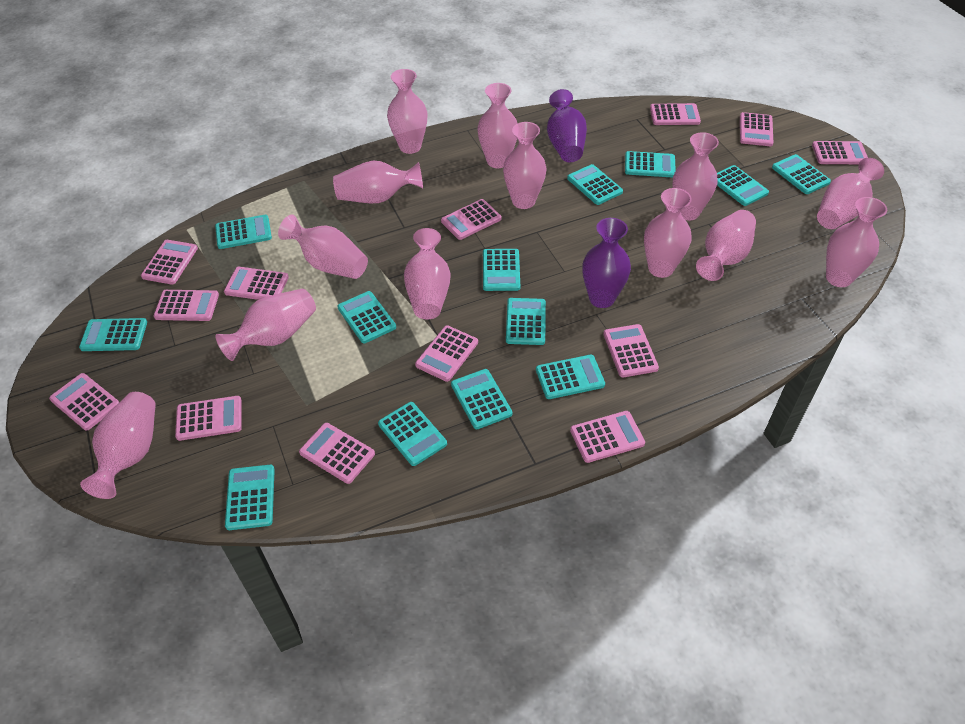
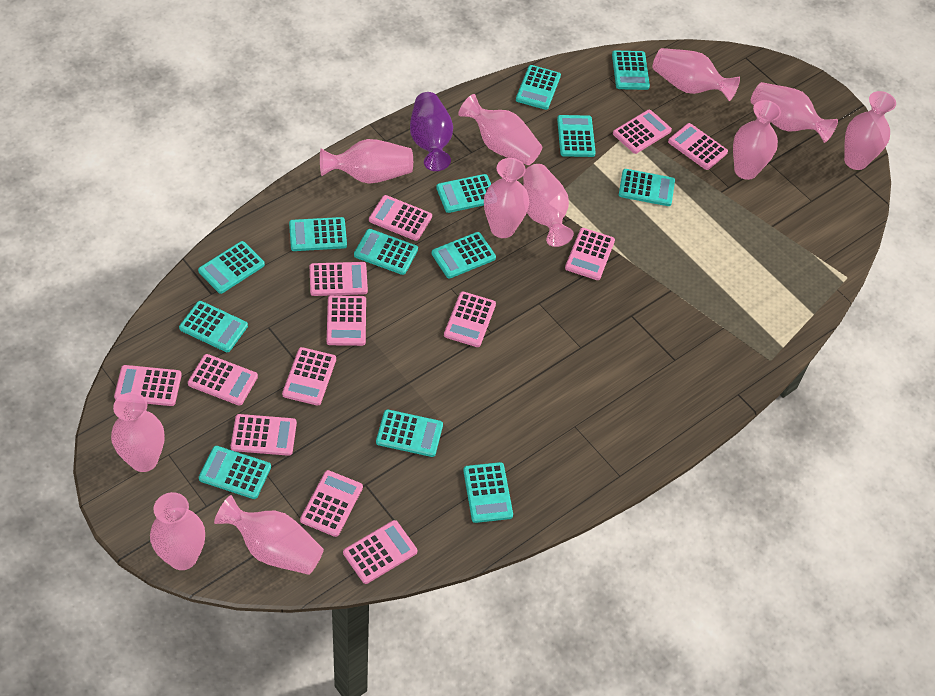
pink vase: [80,392,156,499] [215,289,316,361] [278,215,368,279] [333,161,423,203] [387,69,428,154] [404,228,451,319] [477,83,518,168] [503,122,546,209] [644,188,692,278] [672,132,719,221] [696,210,756,281] [817,158,884,229] [826,197,887,287] = 13 -> [111,392,165,472] [150,492,205,570] [214,495,324,575] [320,139,413,184] [458,94,542,165] [484,158,529,238] [523,164,574,247] [653,48,740,101] [733,100,781,180] [751,82,838,143] [844,91,896,170] = 11
purple vase: [547,89,587,162] [583,218,631,308] = 2 -> [410,92,453,171] = 1

